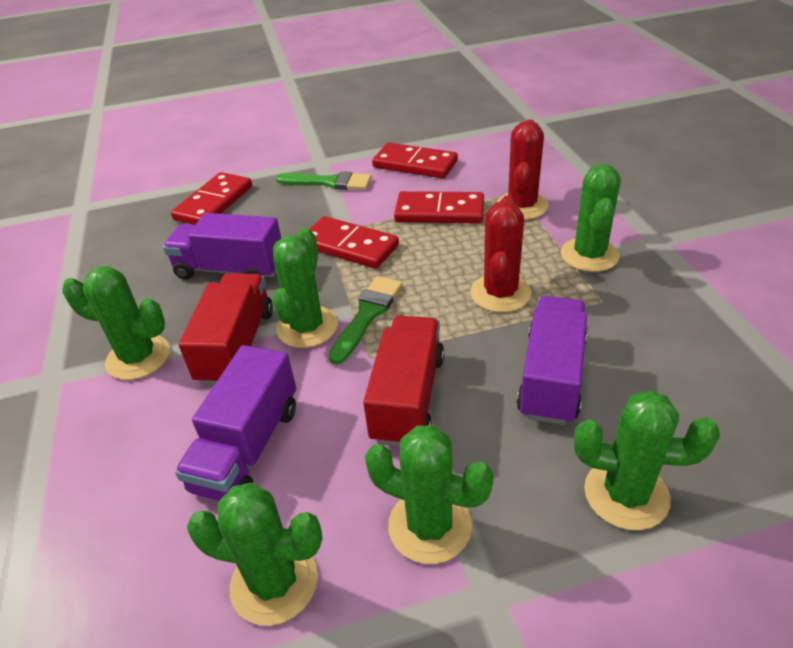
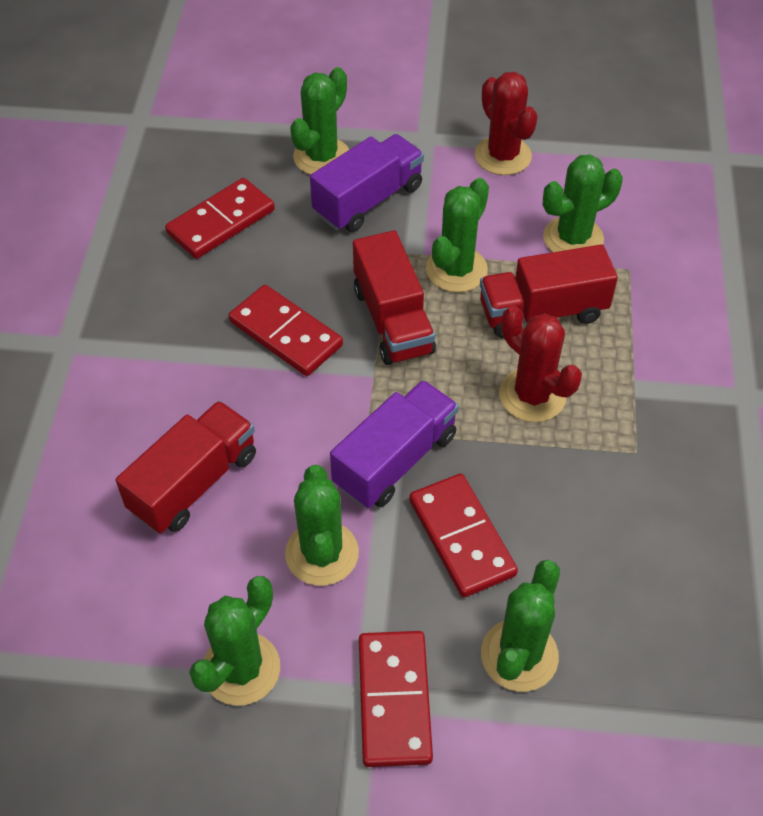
green brush: [276,171,372,190] [329,276,402,365] = 2 -> none = 0
purple truck: [163,213,281,280] [175,345,296,501] [517,296,587,425] = 3 -> [310,134,424,232] [330,380,459,508] = 2
red truck: [179,274,273,385] [363,316,444,446] = 2 -> [116,401,256,534] [353,230,436,365] [480,244,618,338] = 3

